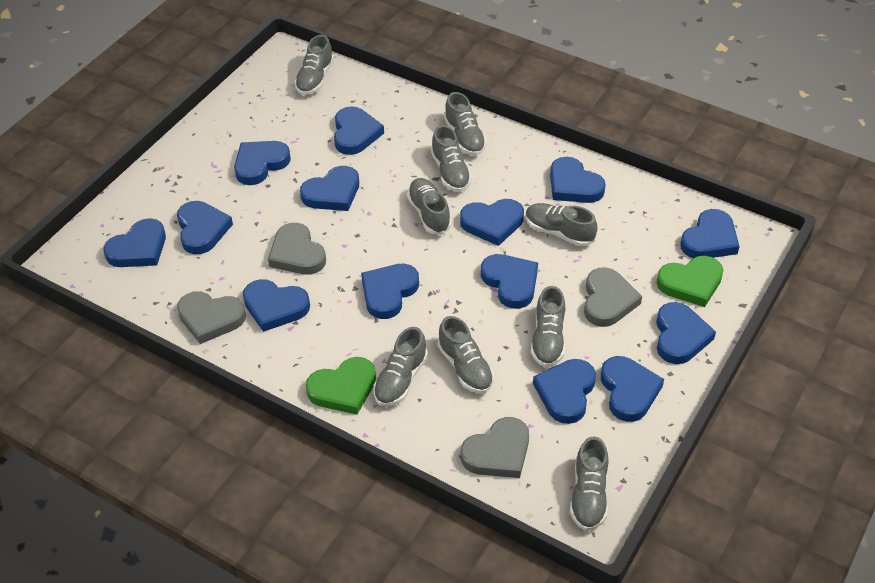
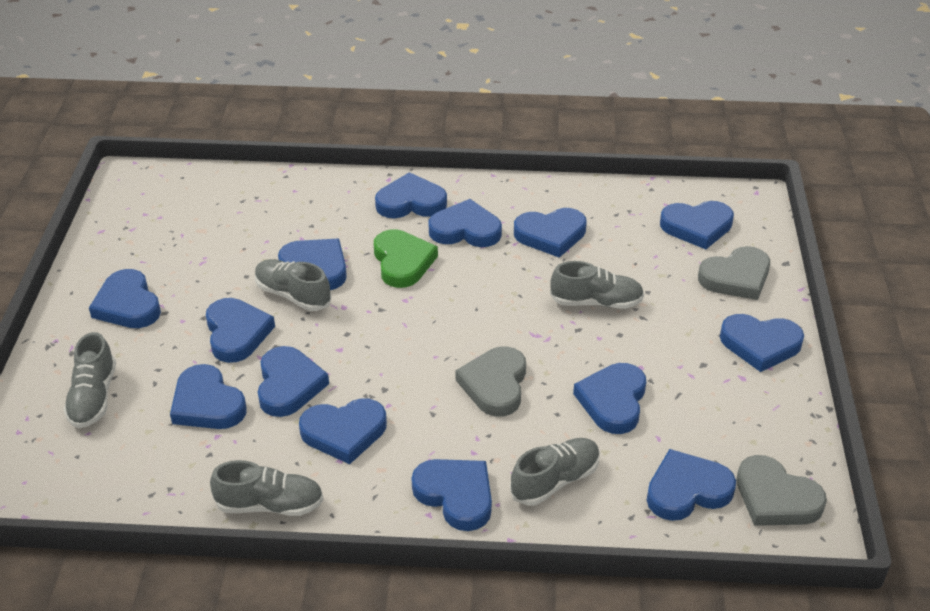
green heart: [306,357,376,415] [656,256,723,307] = 2 -> [374,229,438,288] = 1
grey heart: [177,291,246,344] [268,223,326,275] [461,417,529,478] [584,267,642,327] = 4 -> [456,346,526,417] [698,246,770,300] [736,455,827,526] = 3
grey shoe: [295,35,334,95] [373,327,428,406] [407,178,451,235] [431,125,472,192] [438,316,494,393] [444,92,487,156] [525,203,598,247] [531,286,565,367] [570,436,609,531] = 9 -> [63,332,116,428] [210,460,324,516] [255,259,331,311] [510,438,600,506] [550,261,644,309] = 5

